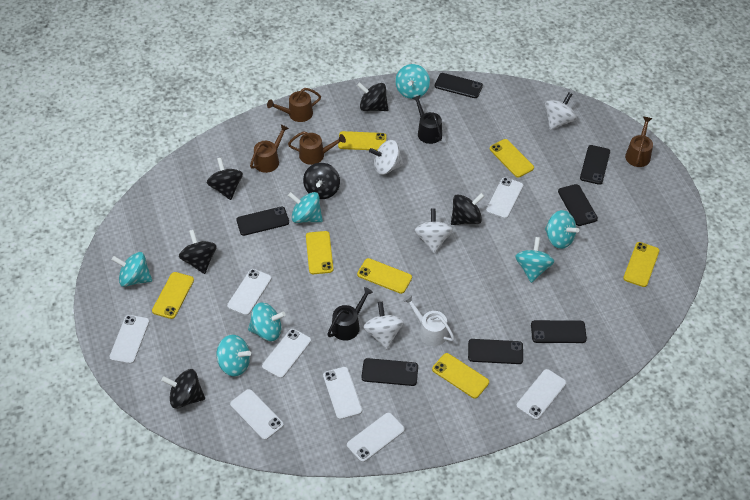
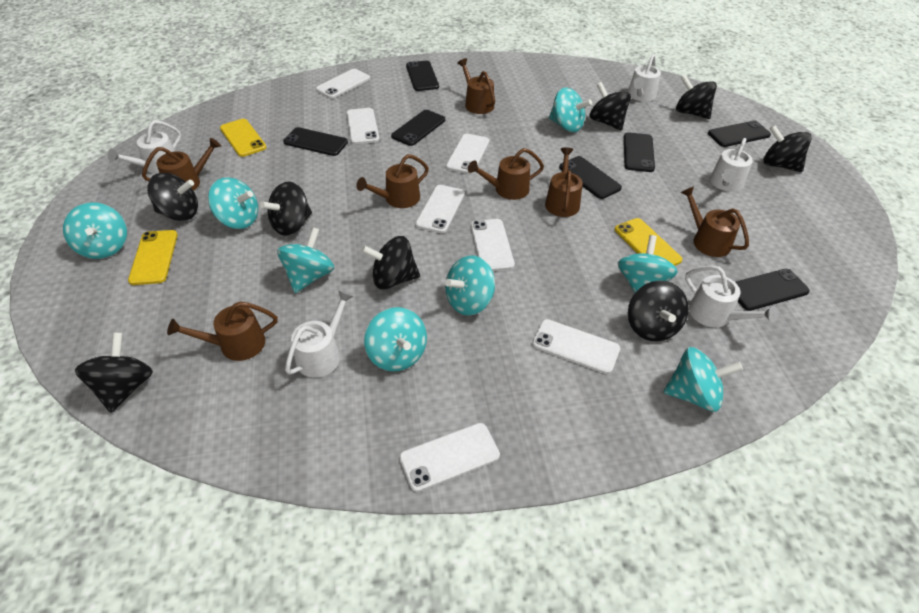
black spinning top: [161,369,205,408] [179,230,217,274] [207,158,243,200] [303,163,340,199] [357,82,389,111] [451,193,484,225] = 6 -> [75,333,153,413] [147,173,198,221] [260,182,312,236] [361,236,420,290] [589,82,631,130] [628,280,689,341] [676,75,717,119] [764,125,812,172] = 8
black watering can: [327,287,373,341] [412,95,442,144] = 2 -> none = 0
brown watering can: [250,124,289,173] [267,88,321,122] [288,131,346,165] [625,117,653,167] = 4 -> [142,138,221,191] [167,301,278,361] [356,154,429,208] [457,58,495,114] [468,148,544,200] [545,148,583,217] [680,186,749,257] = 7
turquoise spinning top: [111,252,152,287] [217,335,251,376] [248,302,286,341] [288,192,323,223] [395,64,430,99] [515,237,554,283] [545,210,579,249] = 7 -> [63,202,127,259] [208,177,258,229] [277,227,334,293] [364,307,427,372] [445,255,495,316] [549,87,592,132] [618,235,678,293] [664,347,743,412] = 8
white phone: [109,315,149,364] [227,269,271,316] [230,389,284,440] [262,329,311,378] [323,367,362,420] [347,413,405,462] [486,177,523,219] [516,369,566,420] = 8 -> [316,69,370,99] [346,108,379,144] [399,423,500,492] [415,185,465,233] [446,134,490,174] [470,219,515,271] [532,319,620,374] = 7
white spinning top: [363,302,404,349] [369,140,404,175] [414,208,453,254] [545,92,577,130] = 4 -> none = 0
white watering can: [403,295,455,346] = 1 -> [108,120,181,174] [285,290,354,378] [628,54,661,102] [685,266,778,328] [710,138,753,192] = 5
yellow phone: [152,272,194,319] [306,231,333,274] [338,131,387,150] [357,258,412,294] [432,353,489,399] [490,139,534,178] [623,242,660,287] = 7 -> [128,230,178,285] [220,119,267,157] [615,218,683,266] = 3

